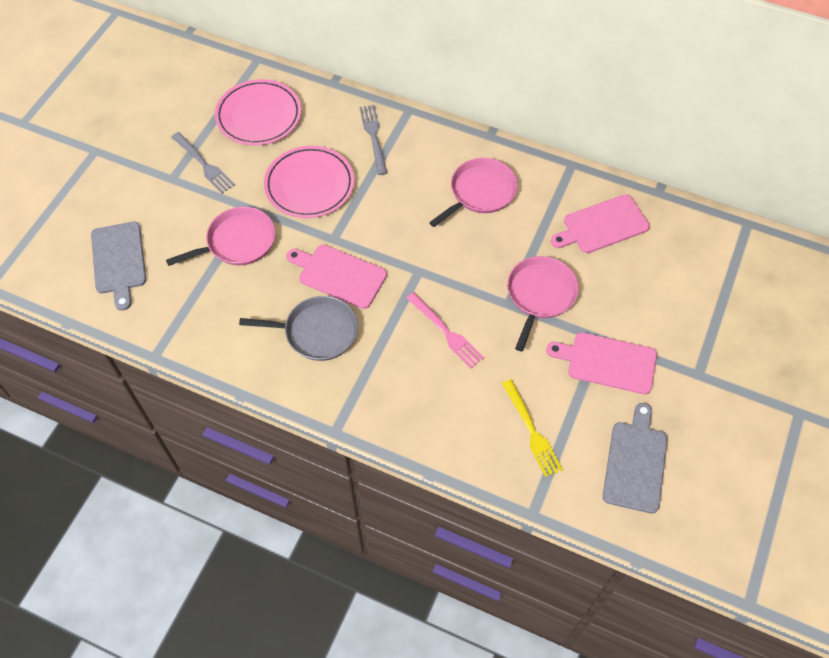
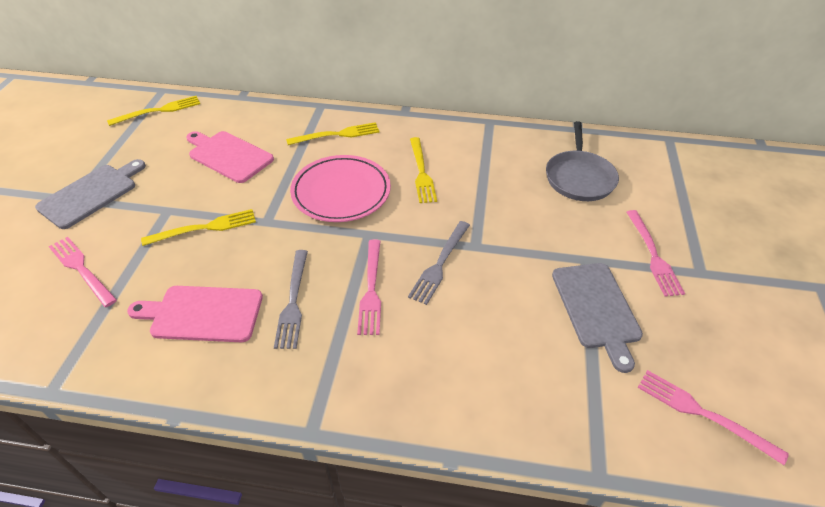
pink cutting board: [286,245,387,309] [546,332,657,395] [551,194,650,253] = 3 -> [127,286,263,342] [186,131,274,183] = 2
pink fork: [406,292,484,368] = 1 -> [49,237,117,307] [357,239,381,335] [626,210,685,297] [637,370,789,465] = 4
pink pan: [166,207,275,266] [429,158,518,227] [507,256,579,351] = 3 -> none = 0
pink plate: [215,79,301,145] [264,146,354,218] = 2 -> [290,155,391,222] = 1
yellow fork: [502,379,563,477] = 1 -> [107,96,200,126] [141,209,256,246] [286,122,380,145] [410,137,437,203] = 4

